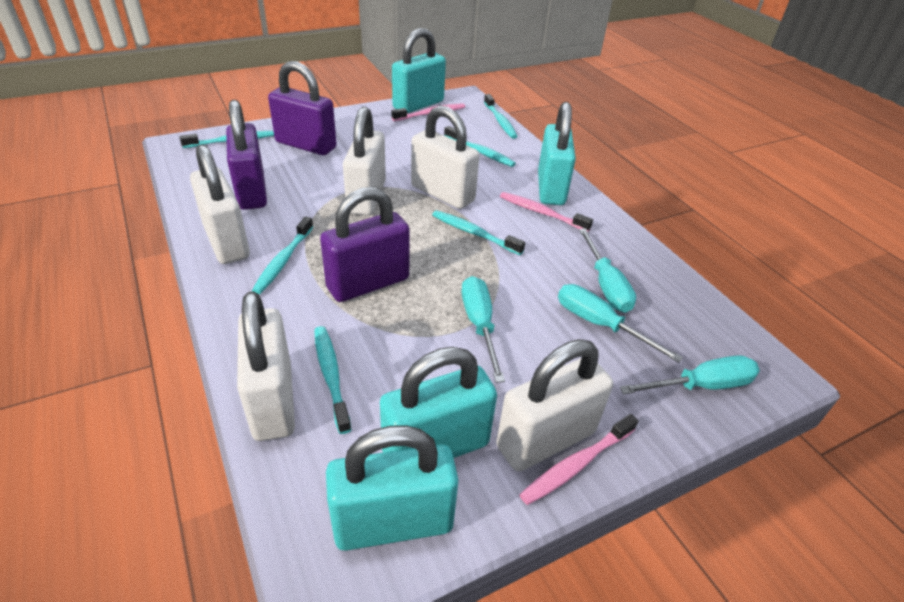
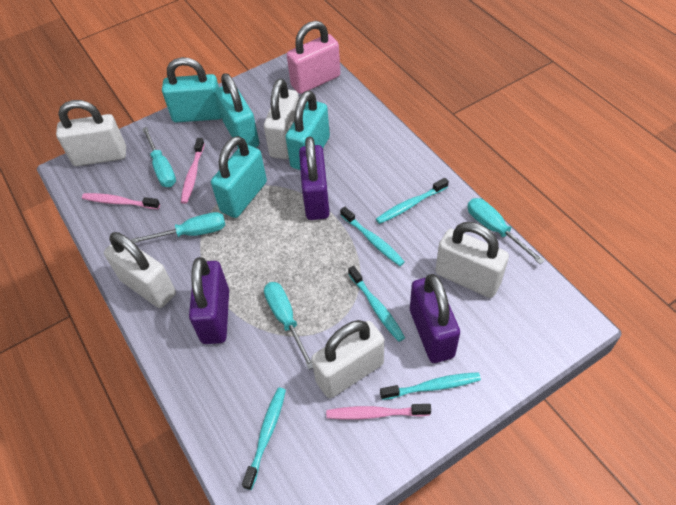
pink padlock: none = 0 -> [287,21,340,94] = 1
turquoise toothbrush: [180,131,274,148] [252,216,313,294] [314,326,351,434] [432,210,525,255] [444,126,516,167] [484,94,518,139] = 6 -> [242,387,286,490] [340,206,405,266] [348,266,405,342] [376,178,449,224] [380,372,481,400] = 5

